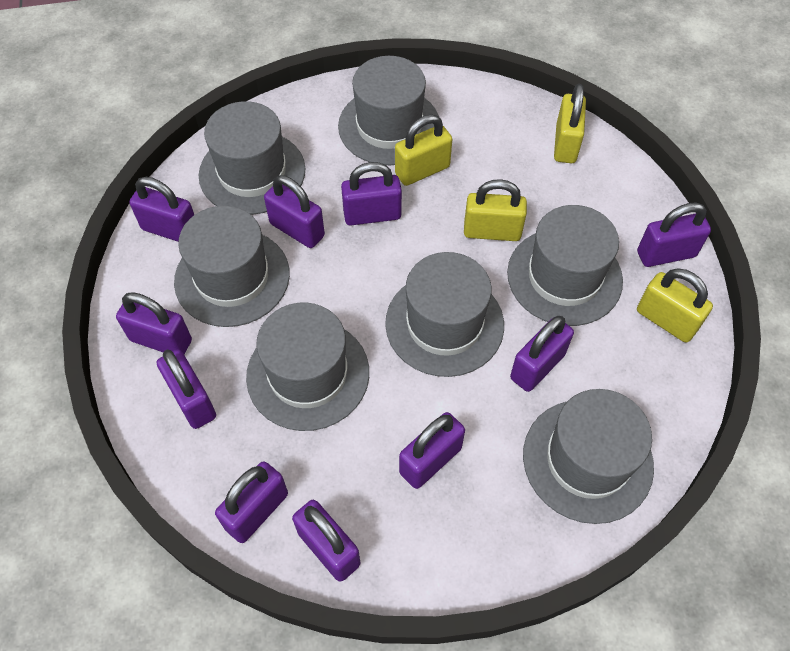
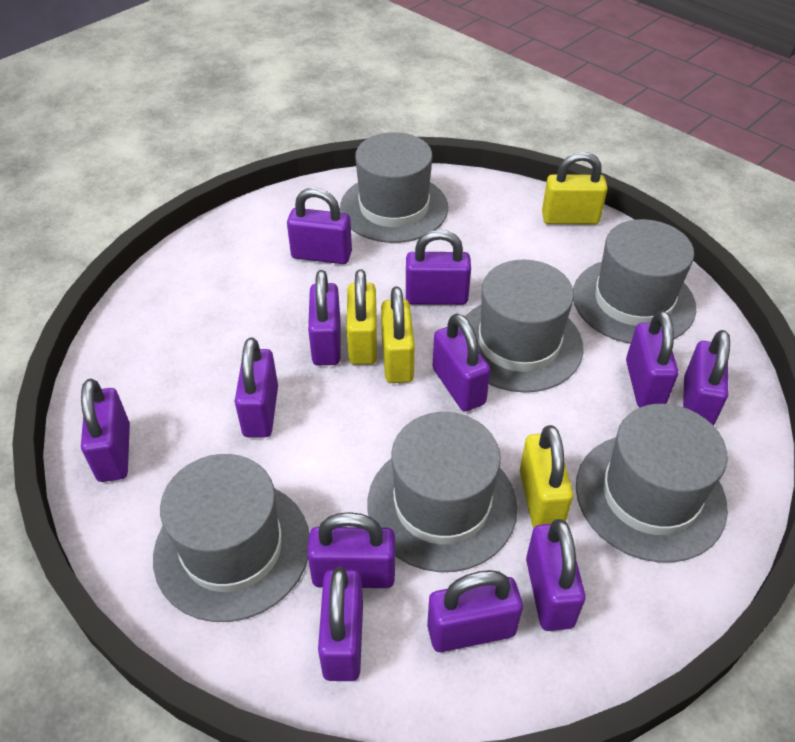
grey hat: [174,206,290,327] [199,101,305,215] [246,302,369,431] [338,56,439,165] [385,252,504,377] [507,205,623,326] [523,389,654,524] = 7 -> [153,454,309,622] [340,132,448,243] [368,412,518,572] [465,259,584,393] [573,219,696,344] [576,404,728,562] = 6
purple padlock: [116,292,192,354] [129,177,194,242] [157,349,216,429] [215,461,288,543] [264,175,325,248] [292,500,360,582] [341,162,402,226] [399,412,465,489] [510,316,574,392] [637,203,711,267] = 10 -> [81,379,130,482] [235,338,278,437] [287,188,352,264] [307,512,395,588] [308,270,340,365] [318,567,363,681] [406,230,471,305] [427,570,523,652] [433,313,491,411] [526,519,586,631] [626,310,678,408] [683,330,730,426] = 12

